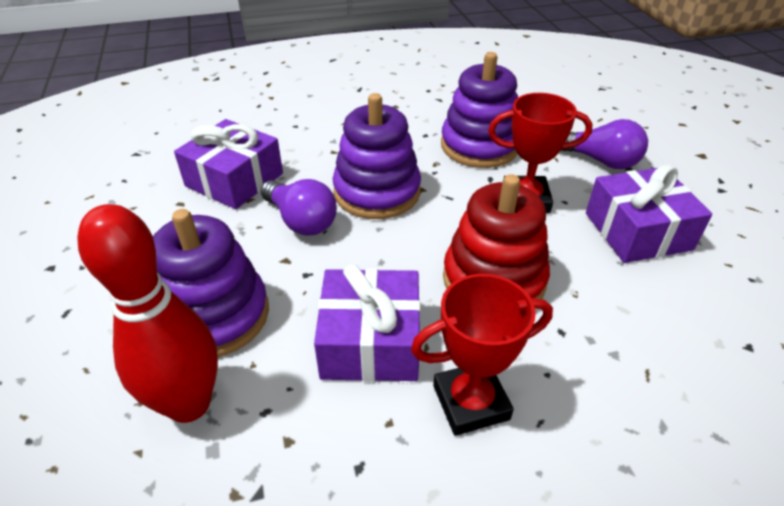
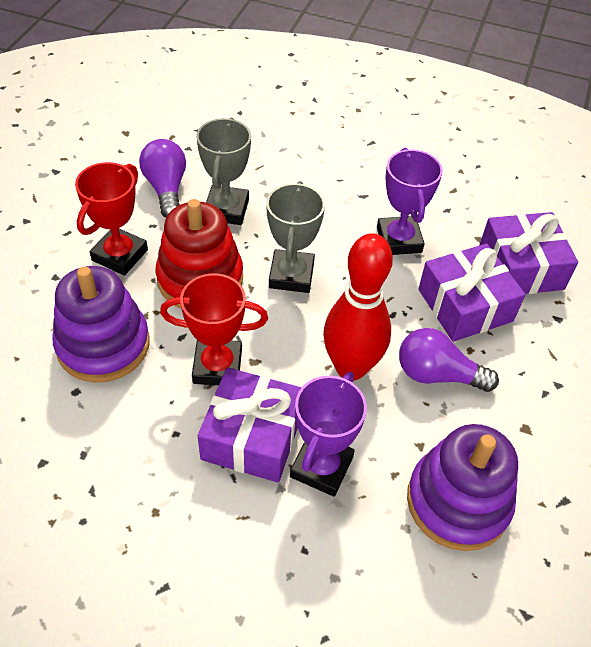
grey trophy: none = 0 -> [196,118,251,225] [266,181,325,293] = 2
purple stacking toy: [153,209,269,357] [333,93,421,219] [441,52,518,168] = 3 -> [52,266,150,383] [407,424,518,551] = 2
purple trophy: none = 0 -> [290,372,367,497] [377,148,443,255] = 2

